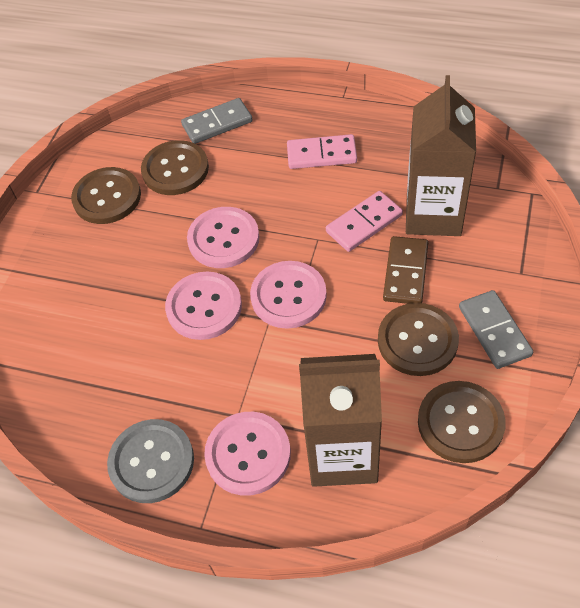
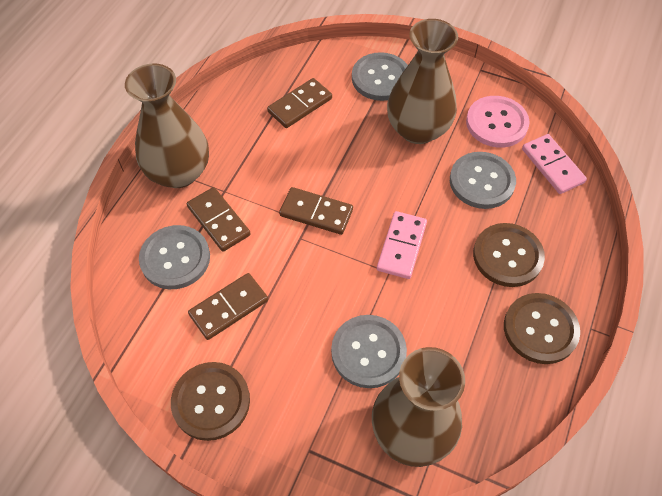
brown button: [71,167,141,224] [141,140,209,195] [378,303,459,376] [418,381,506,463] = 4 -> [171,362,250,441] [473,223,545,287] [504,293,580,364] = 3
brown carton: [299,354,382,487] [406,75,476,236] = 2 -> none = 0
brown domino: [383,236,428,304] = 1 -> [187,187,251,252] [188,273,268,340] [267,78,332,128] [279,187,353,235] = 4
brown vase: none = 0 -> [125,63,209,188] [372,347,465,467] [387,19,458,144] = 3
grey button: [107,419,194,503] = 1 -> [139,225,210,289] [331,315,407,388] [352,52,408,101] [450,152,516,209] = 4
grey domino: [181,98,253,144] [459,290,533,369] = 2 -> none = 0
pink button: [165,272,242,340] [187,207,259,268] [204,412,291,496] [250,261,327,329] = 4 -> [466,96,530,148] = 1

